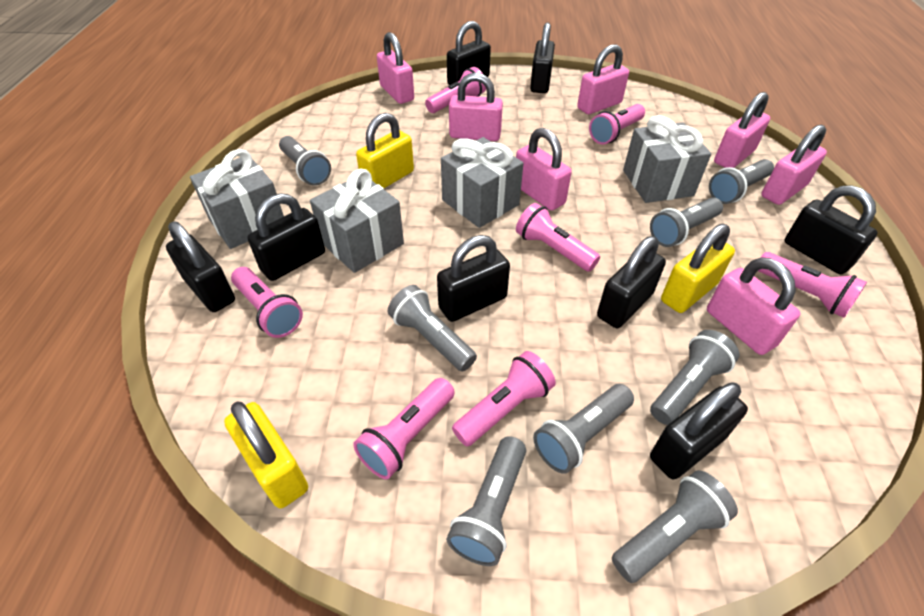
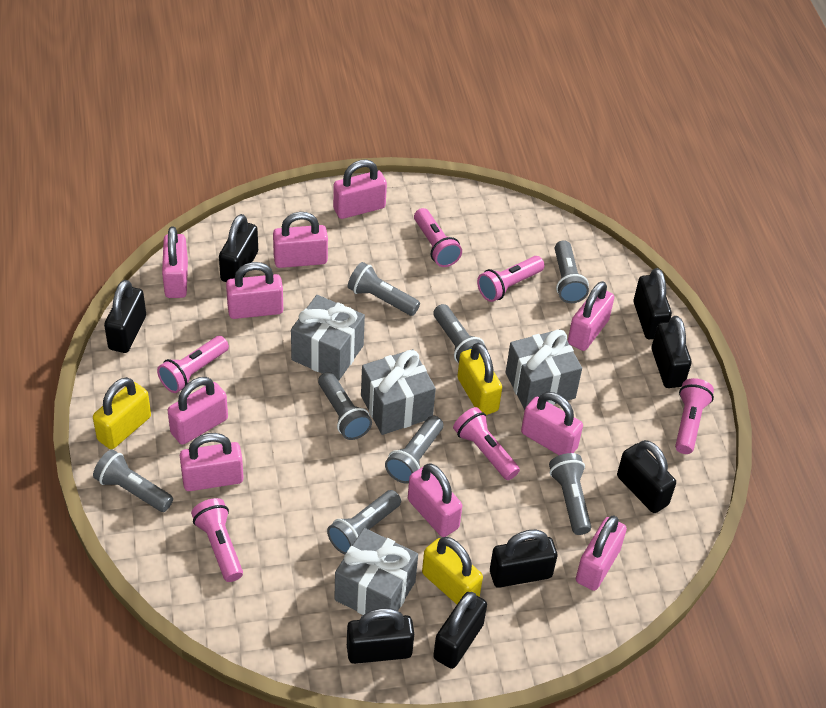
pink flashlight: [231,267,303,338] [353,378,455,479] [425,67,486,113] [452,351,556,446] [516,203,600,272] [589,104,645,145] [758,252,867,318] = 7 -> [157,336,229,393] [191,498,243,582] [414,208,462,267] [453,407,520,480] [477,256,544,302] [675,378,714,454] = 6
pink padlock: [377,32,414,104] [449,73,503,141] [516,128,572,211] [577,44,629,114] [707,257,801,355] [714,92,770,168] [761,125,827,205] = 7 -> [162,226,188,298] [167,377,228,445] [180,433,244,491] [226,262,283,319] [273,212,328,268] [333,159,387,219] [408,463,462,537] [521,392,583,455] [568,281,615,351] [576,516,627,591] = 10

